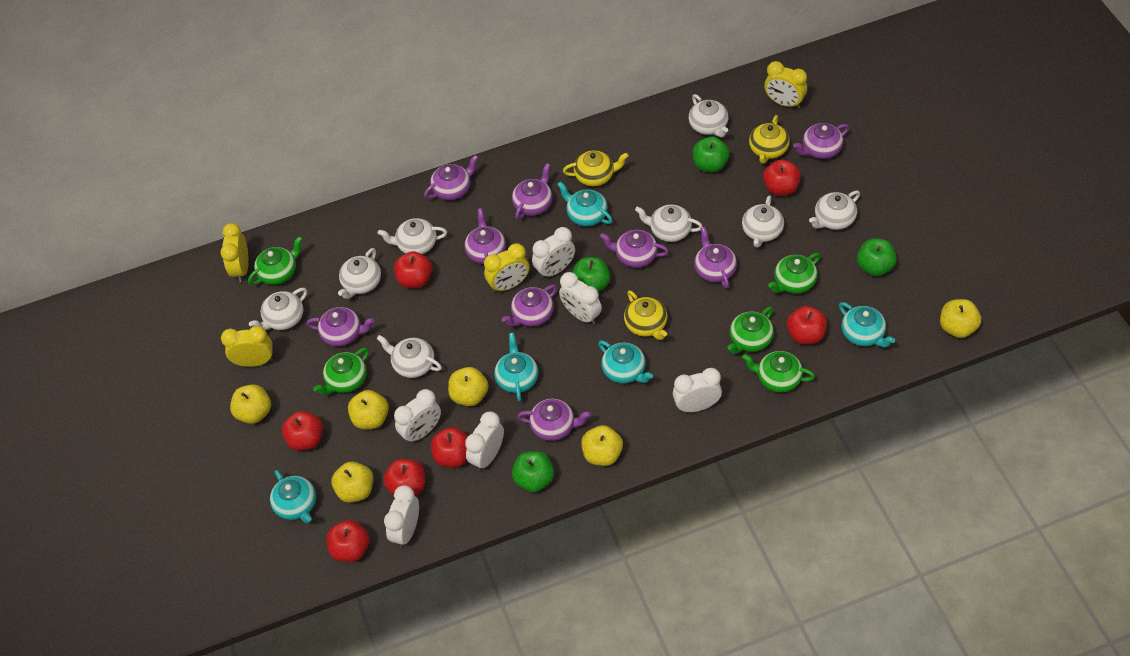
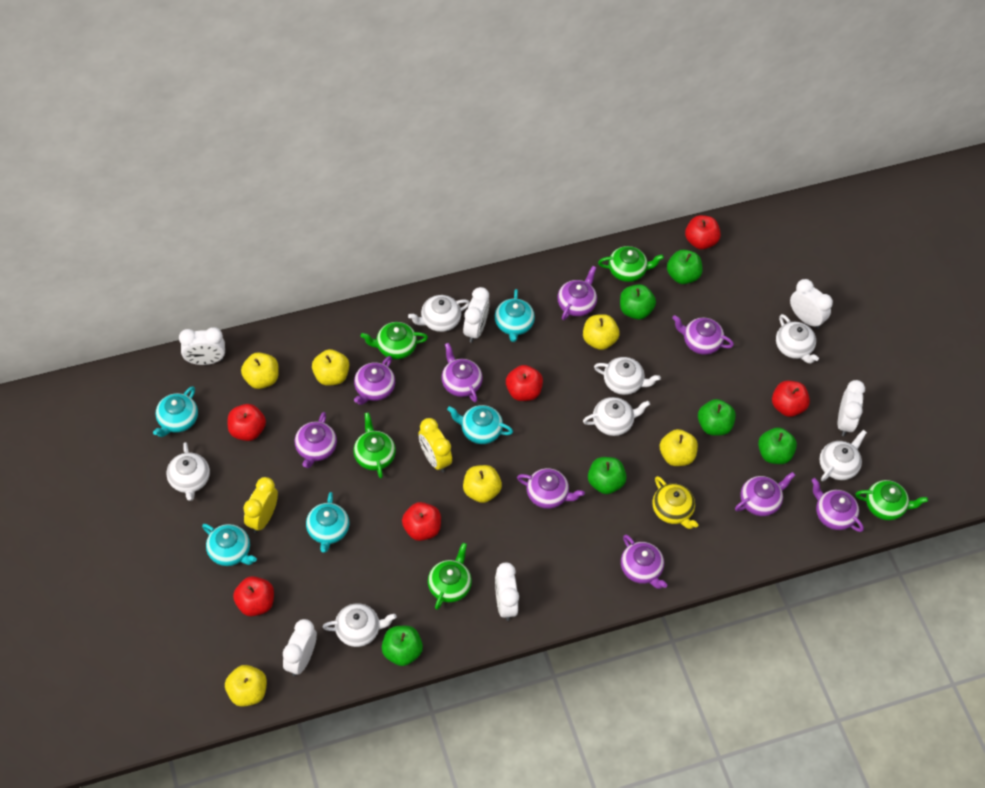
green apple: [512,451,554,492] [572,257,610,292] [693,137,730,172] [857,239,897,276] = 4 -> [382,626,423,666] [588,457,627,494] [620,284,656,320] [667,250,702,284] [698,399,736,436] [758,427,797,464] = 6
red apple: [282,411,323,451] [327,520,370,562] [383,459,425,496] [394,251,432,288] [431,427,468,468] [763,159,801,196] [787,306,827,345] = 7 -> [228,404,266,441] [233,576,274,616] [402,502,441,541] [506,365,543,401] [685,215,721,250] [772,381,810,417] = 6
white teapot: [249,288,307,330] [338,248,381,299] [377,335,442,378] [378,218,447,254] [635,204,703,242] [689,94,728,137] [742,195,784,248] [809,191,860,230] = 8 -> [167,442,210,501] [322,603,396,647] [408,295,470,332] [583,397,650,436] [594,357,661,395] [776,314,819,364] [820,430,867,481] = 7
yellow clock: [221,223,249,282] [221,326,273,367] [484,243,529,293] [764,61,807,108] = 4 -> [243,477,278,533] [418,418,452,473] = 2
yellow teapot: [563,150,629,186] [624,290,667,340] [749,115,790,164] = 3 -> [653,476,698,529] = 1

